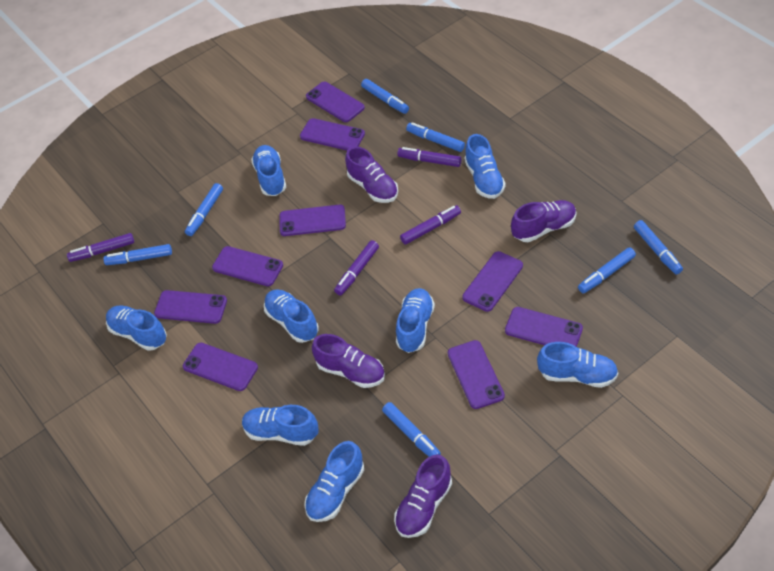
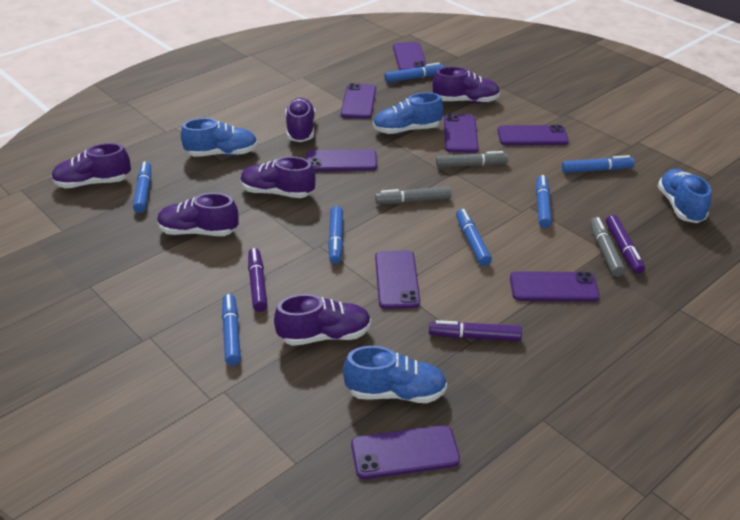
blue shoe: [106,305,167,351] [242,405,318,446] [251,145,286,196] [264,289,318,343] [304,441,364,522] [396,288,435,353] [465,134,505,199] [537,342,618,388] = 8 -> [181,118,258,157] [343,346,447,403] [373,92,443,134] [658,169,711,223] = 4
grey marker: none = 0 -> [375,186,451,204] [436,151,508,168] [590,217,625,277] = 3
purple marker: [67,233,134,262] [334,240,379,295] [397,147,461,167] [400,205,461,245] = 4 -> [248,248,268,312] [429,320,522,341] [606,215,645,274] = 3
purple phone: [154,290,227,324] [183,343,258,391] [212,246,283,286] [279,205,346,236] [300,118,365,150] [306,82,365,122] [448,340,505,409] [462,251,523,312] [505,307,583,347] = 9 -> [306,149,377,171] [341,83,376,119] [351,425,460,479] [375,250,420,309] [393,42,427,70] [444,114,479,153] [498,125,569,145] [510,271,600,302] = 8
purple shoe: [312,334,385,388] [345,146,398,203] [394,454,452,538] [511,200,576,242] = 4 -> [52,143,131,188] [157,193,239,236] [241,156,315,198] [274,294,371,346] [285,98,315,142] [433,67,500,103] = 6

